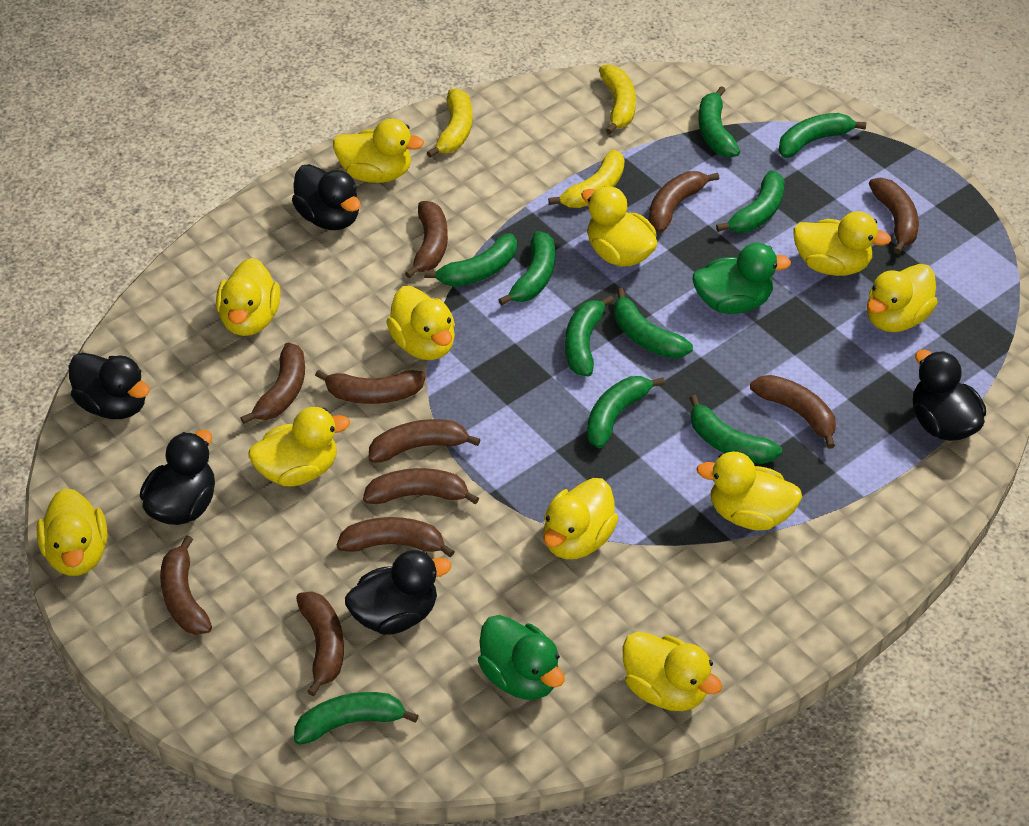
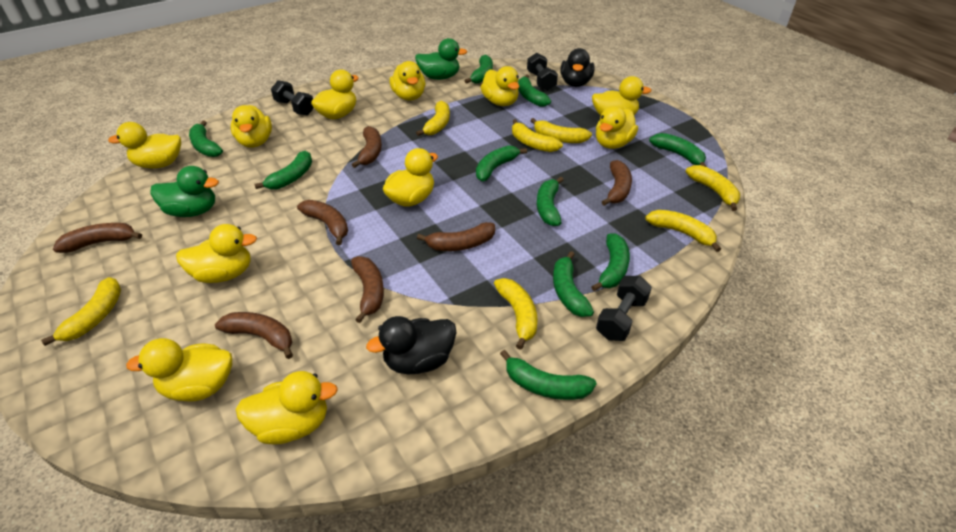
black duck: [69,353,150,419] [140,430,215,525] [292,164,361,230] [345,550,451,635] [913,350,986,441] = 5 -> [366,316,457,374] [561,48,595,87] = 2
black dumbbell: none = 0 -> [271,80,314,116] [527,53,558,91] [596,276,652,341] = 3
brown banana: [160,536,212,635] [241,343,305,424] [296,591,344,696] [315,370,426,404] [337,517,455,558] [363,468,479,505] [369,419,481,463] [405,201,448,278] [648,171,720,233] [750,375,836,449] [869,178,919,254] = 11 -> [53,223,142,253] [215,312,293,359] [297,200,348,245] [351,256,384,323] [352,126,382,168] [417,222,495,251] [602,160,632,206] = 7
yellow banana: [427,89,472,158] [548,149,625,208] [599,64,636,134] = 3 -> [41,277,121,346] [416,101,450,136] [494,278,538,350] [512,119,563,152] [530,118,592,143] [645,210,721,252] [686,165,740,211] = 7

